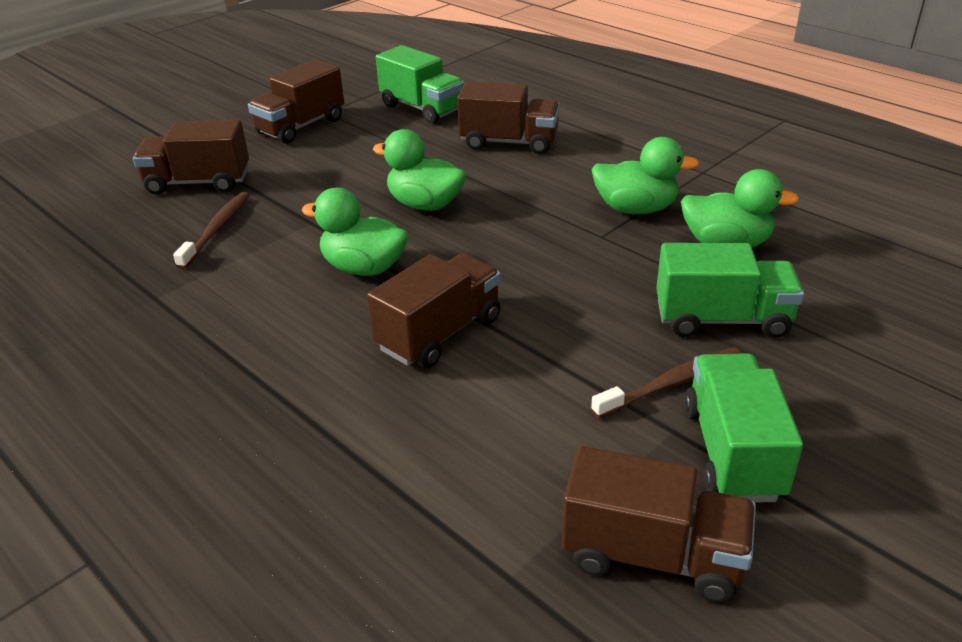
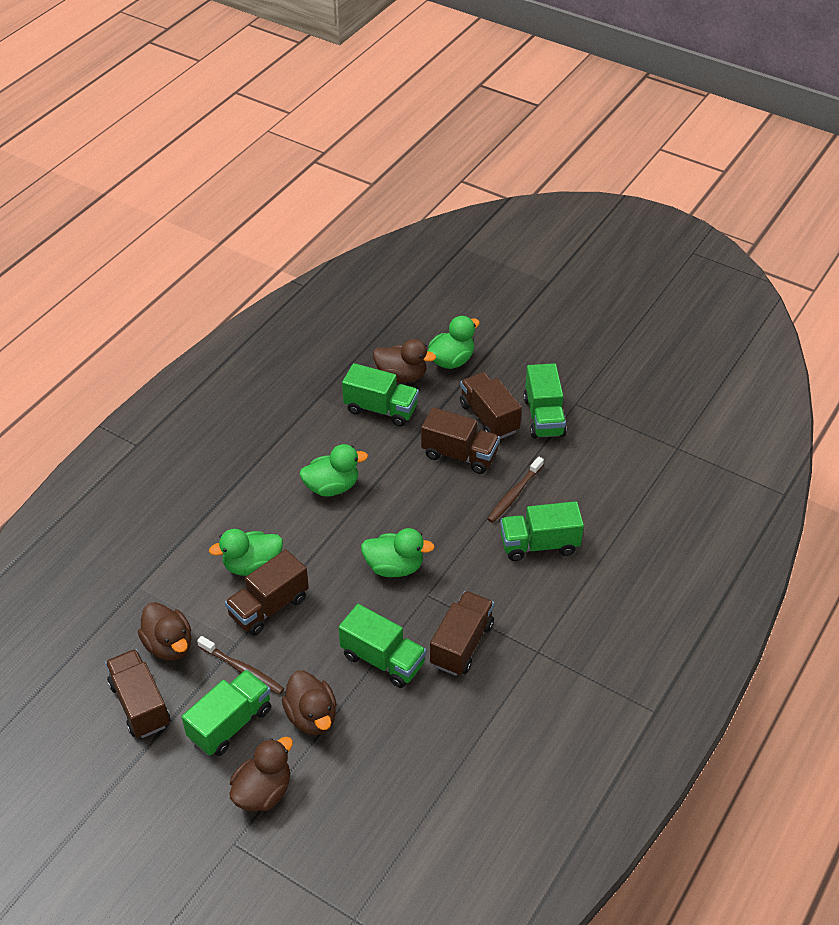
brown duck: none = 0 -> [138,602,192,661] [229,737,293,811] [282,670,337,735] [373,339,436,383] = 4
green truck: [376,45,464,124] [656,243,804,338] [684,353,803,502] = 3 -> [182,669,271,756] [339,604,426,688] [342,363,419,427] [500,501,584,561] [523,363,567,439] = 5

